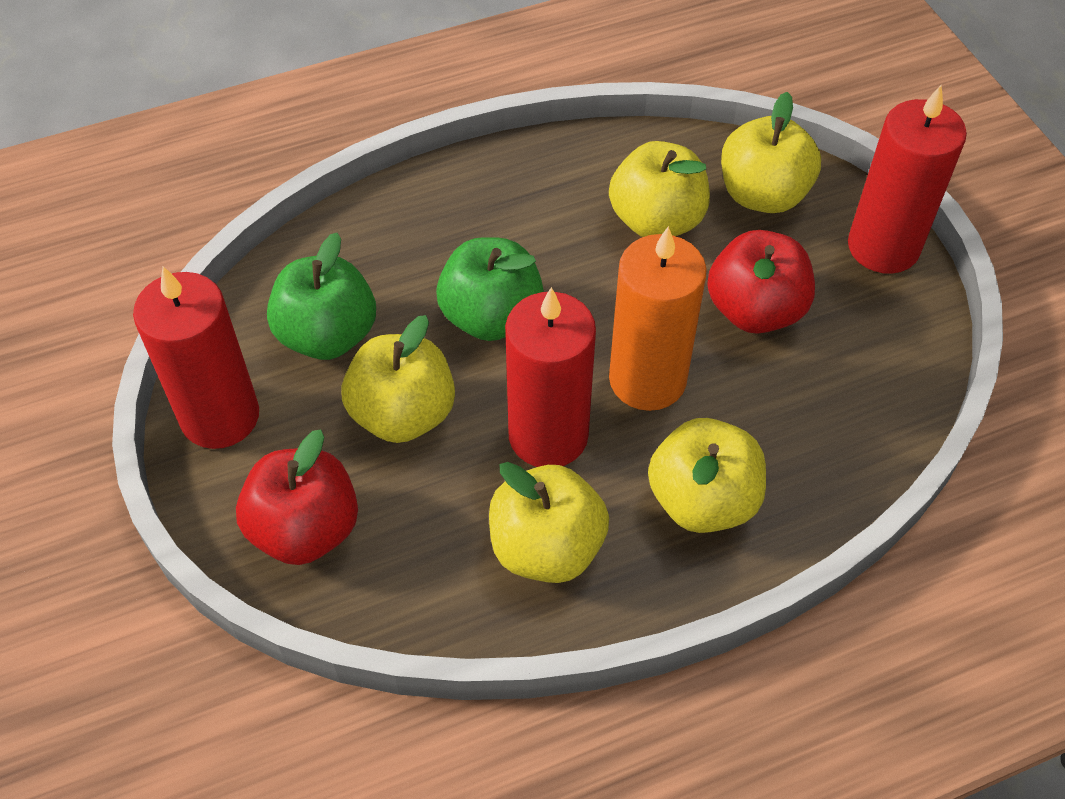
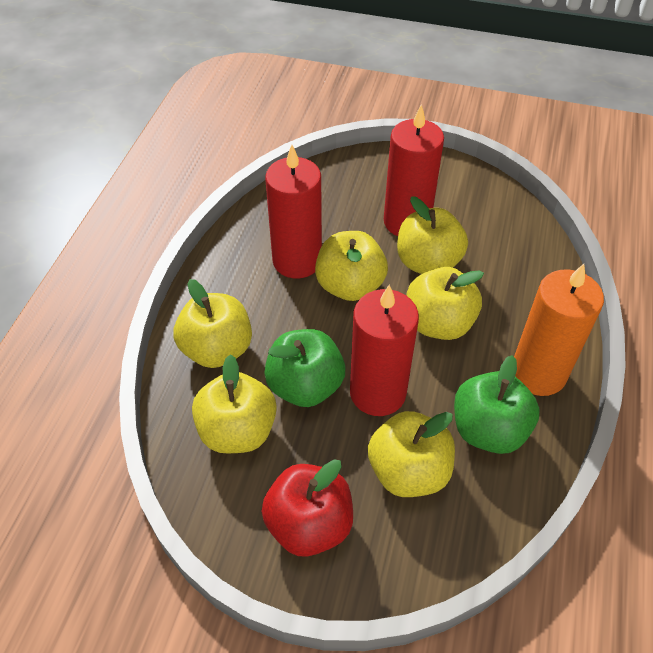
red apple: [236,430,358,565] [707,230,815,334] = 2 -> [261,459,353,557] = 1
yellow apple: [341,315,455,443] [489,462,609,583] [609,141,710,237] [648,418,766,533] [721,92,821,213] = 5 -> [174,279,252,368] [192,354,277,453] [315,231,388,301] [368,411,455,497] [397,196,468,274] [407,267,484,340] = 6

